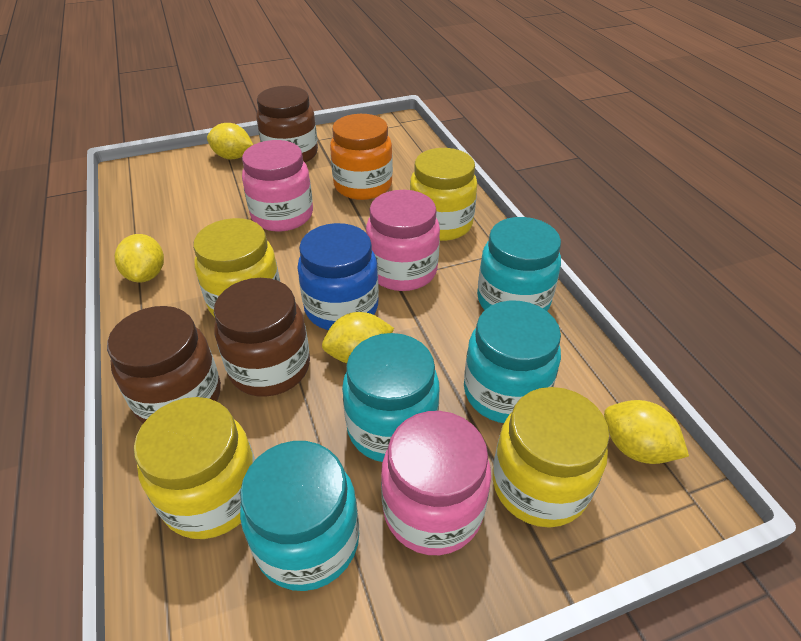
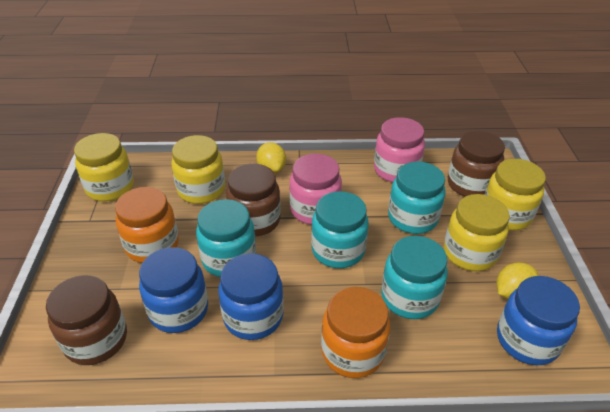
blue jar: [297,223,379,330] = 1 -> [139,247,208,333] [218,253,284,340] [497,276,580,365] = 3
orange jar: [330,114,393,200] = 1 -> [115,187,179,263] [321,287,390,378] = 2
pink jar: [242,140,313,232] [366,190,440,291] [381,411,491,555] = 3 -> [289,154,342,225] [374,117,425,183] = 2
yellow lemon: [115,234,164,282] [207,123,253,160] [322,312,394,363] [604,400,689,464] = 4 -> [256,142,286,173] [496,263,539,299] = 2

